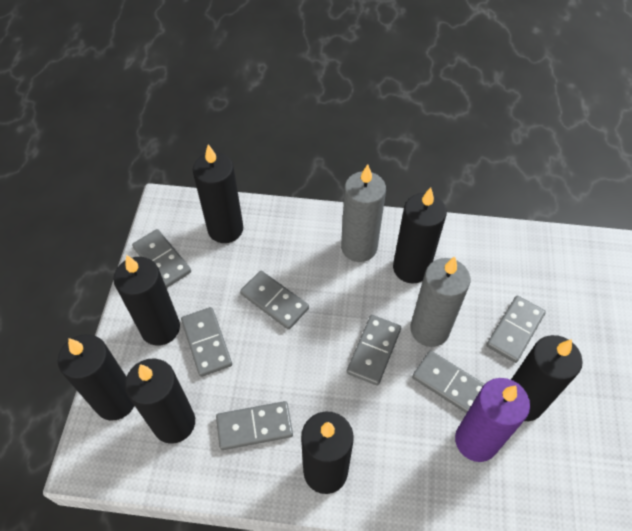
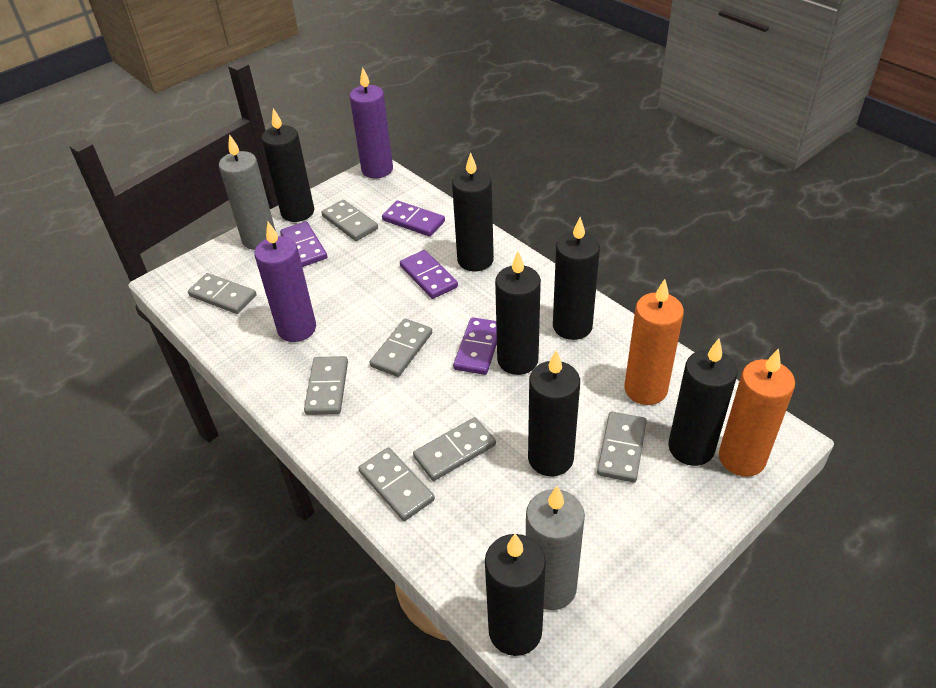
orange candle: none = 0 -> [624,279,684,405] [719,348,795,477] = 2
purple candle: [455,378,530,462] = 1 -> [254,222,316,342] [350,67,393,178] = 2
purple domino: none = 0 -> [280,221,327,267] [382,201,445,237] [400,250,458,299] [453,317,497,375] = 4

